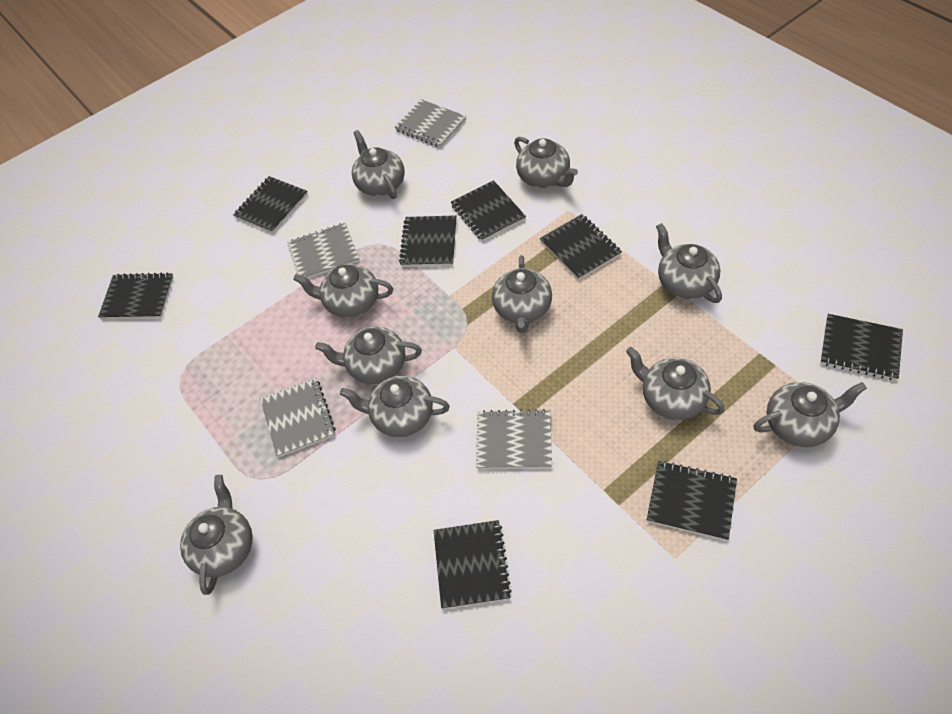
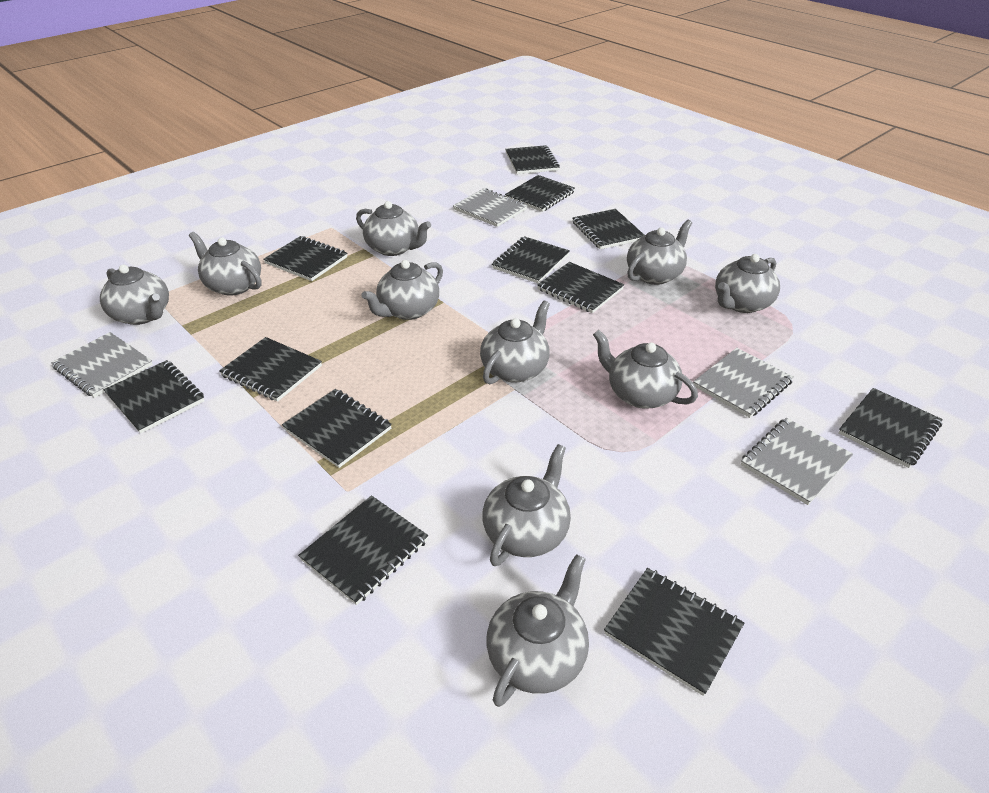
black notebook: [98,272,173,319] [233,176,308,233] [399,215,456,267] [434,520,512,609] [451,180,526,242] [540,214,622,280] [647,461,737,541] [820,314,903,380] = 8 -> [103,360,204,434] [219,337,322,402] [263,236,347,281] [282,389,392,468] [298,495,428,605] [492,236,570,284] [505,145,560,174] [505,175,575,212] [537,262,624,313] [572,209,645,249] [604,568,744,696] [838,388,943,468] = 12

